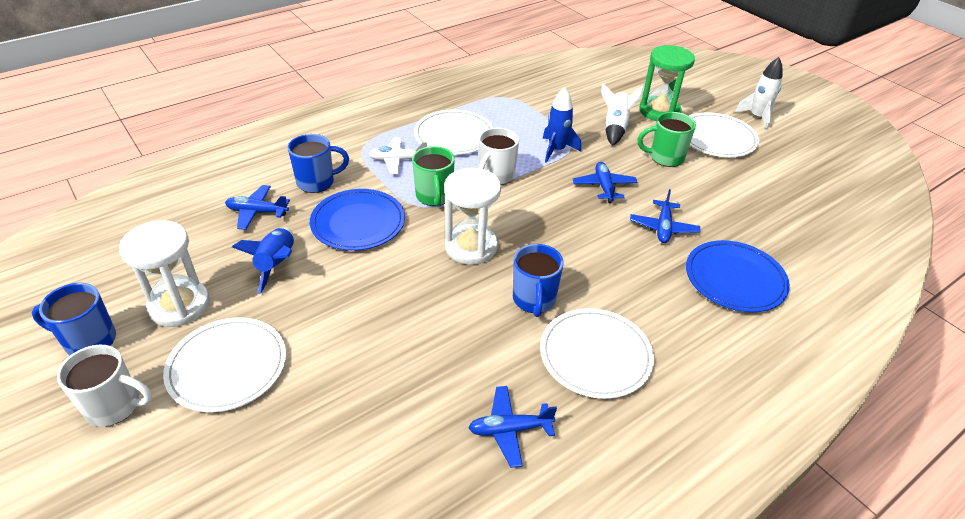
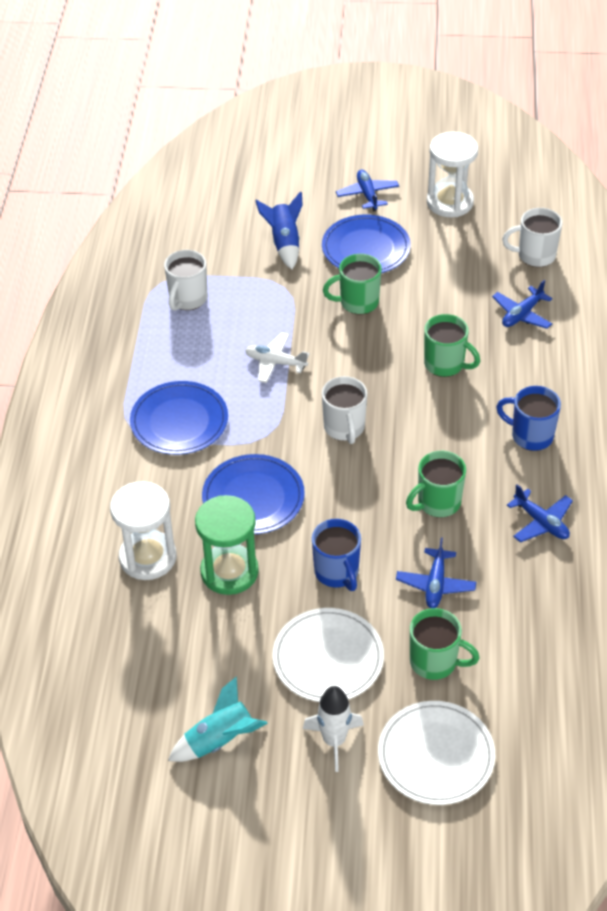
blue mug: [32,283,116,355] [288,134,349,193] [513,244,564,317] = 3 -> [312,519,361,591] [496,386,561,451] = 2
blue plate: [310,189,405,251] [686,240,790,312] = 2 -> [130,381,228,455] [202,454,305,534] [322,215,411,273] = 3
blue rocket: [232,227,294,294] [543,87,581,163] = 2 -> [255,191,303,269] = 1
green mug: [412,146,455,206] [638,112,696,167] = 2 -> [323,254,382,315] [406,451,466,518] [410,608,480,680] [424,314,480,377] = 4
turquoise rocket: none = 0 -> [168,677,268,762] = 1
white mug: [57,345,152,426] [479,128,519,185] = 2 -> [164,250,207,311] [322,376,367,444] [502,208,562,267] = 3
white plate: [163,317,286,412] [414,109,493,155] [540,308,654,399] [689,112,759,157] = 4 -> [272,608,384,702] [378,701,495,805] = 2
white rocket: [601,83,644,146] [734,57,783,130] = 2 -> [303,686,364,772] = 1

